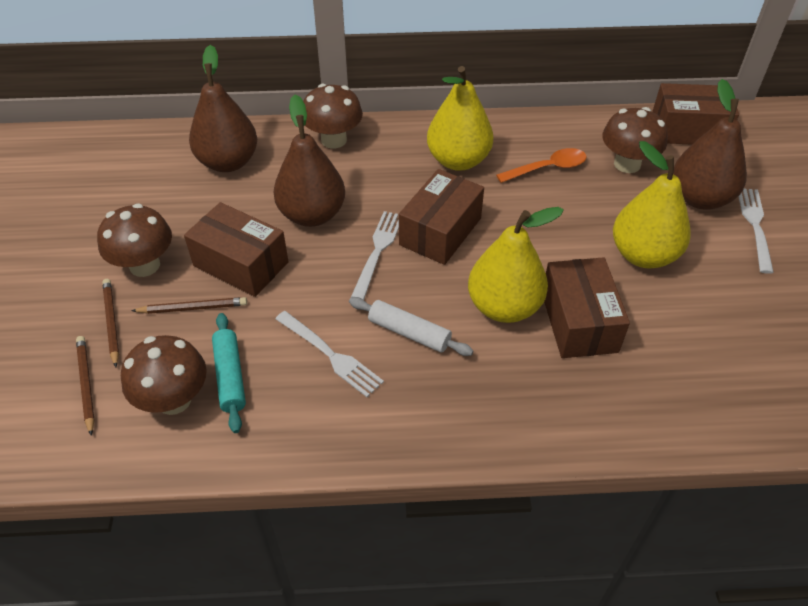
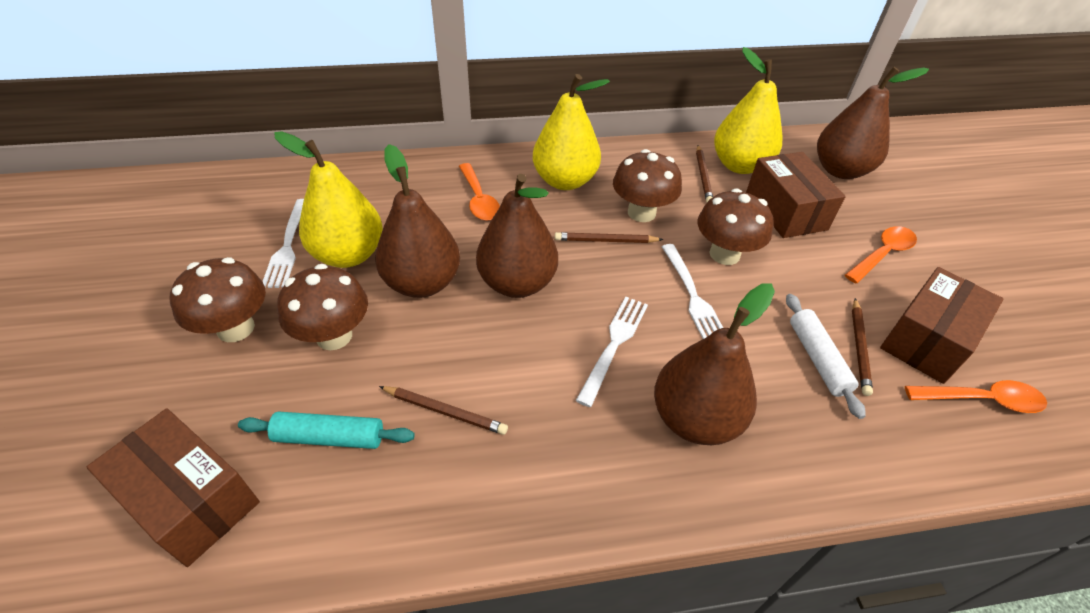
brown box: [184,202,289,297] [399,169,484,265] [544,257,630,358] [652,83,739,144] = 4 -> [87,408,260,567] [746,152,846,238] [880,267,1003,384] = 3
brown pear: [189,45,257,172] [274,95,345,227] [673,79,747,210] = 3 -> [375,144,460,298] [476,174,558,298] [654,283,775,445] [817,67,929,179] = 4
brown pencil: [76,336,95,436] [102,279,119,367] [131,297,247,314] = 3 -> [379,386,508,435] [555,232,663,243] [696,145,713,203] [852,298,873,396] = 4
orange spoon: [496,148,587,183] = 1 -> [459,163,500,221] [845,226,917,283] [905,380,1047,413] = 3

